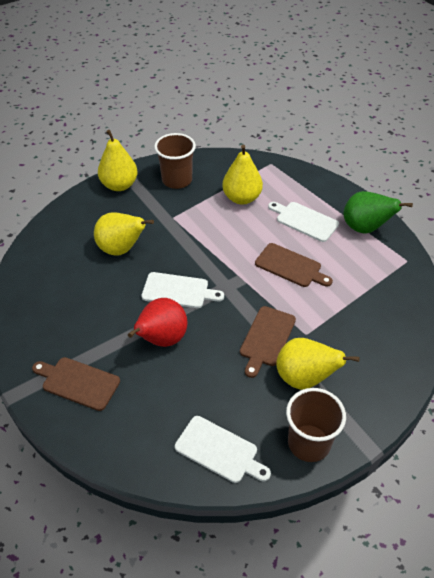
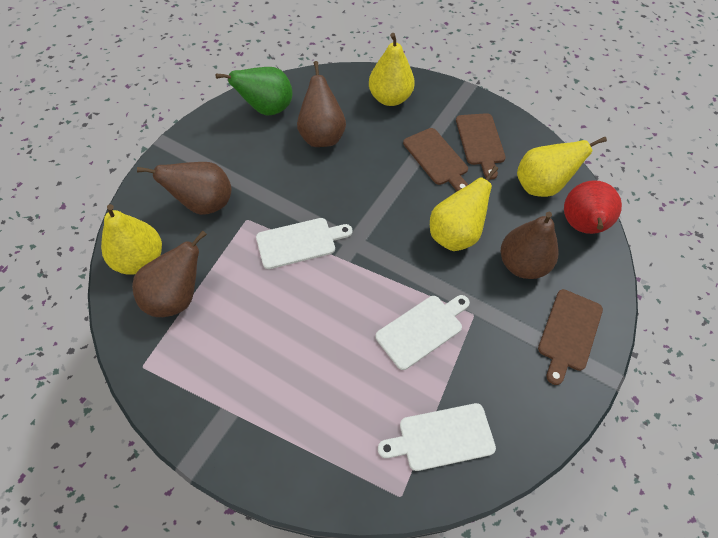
brown cup: [154,133,196,189] [286,388,346,462] = 2 -> none = 0
brown pear: none = 0 -> [132,230,207,317] [137,162,231,215] [297,61,346,147] [501,212,558,279] = 4

